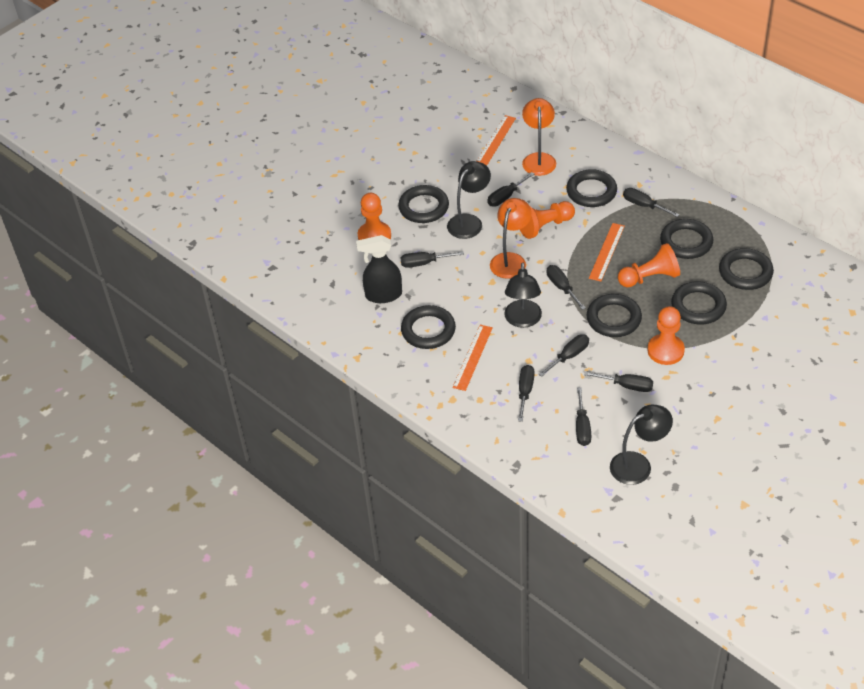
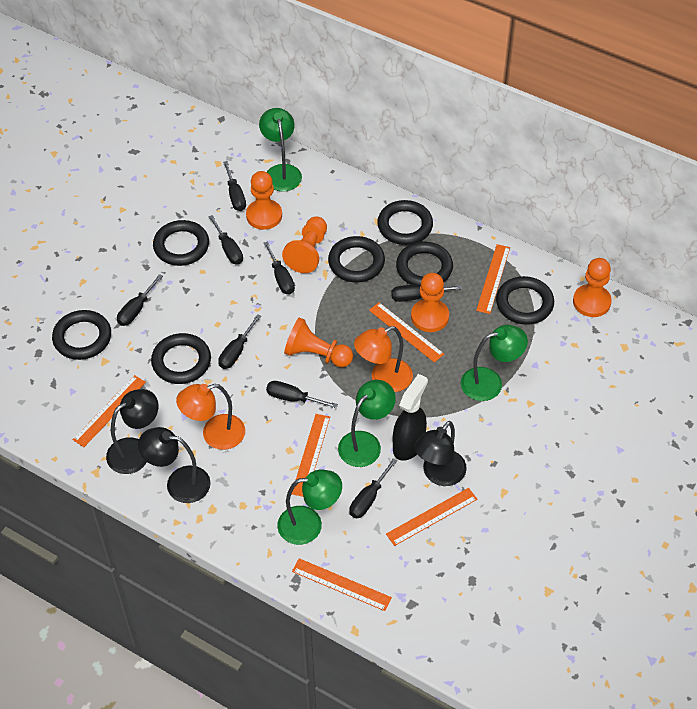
green lamp: none = 0 -> [259,108,302,192] [277,470,342,545] [338,380,396,467] [461,325,528,401] = 4
orange pawn: [358,193,391,240] [520,201,575,239] [618,243,680,287] [648,306,685,365] = 4 -> [246,171,282,230] [282,217,327,273] [284,318,353,367] [411,273,449,332] [573,258,612,317] = 5
orange ruler: [452,325,493,391] [477,115,516,165] [589,223,625,281] = 3 -> [73,375,146,447] [292,414,330,497] [292,558,392,611] [369,302,444,363] [386,488,477,546] [476,244,510,314] = 6

